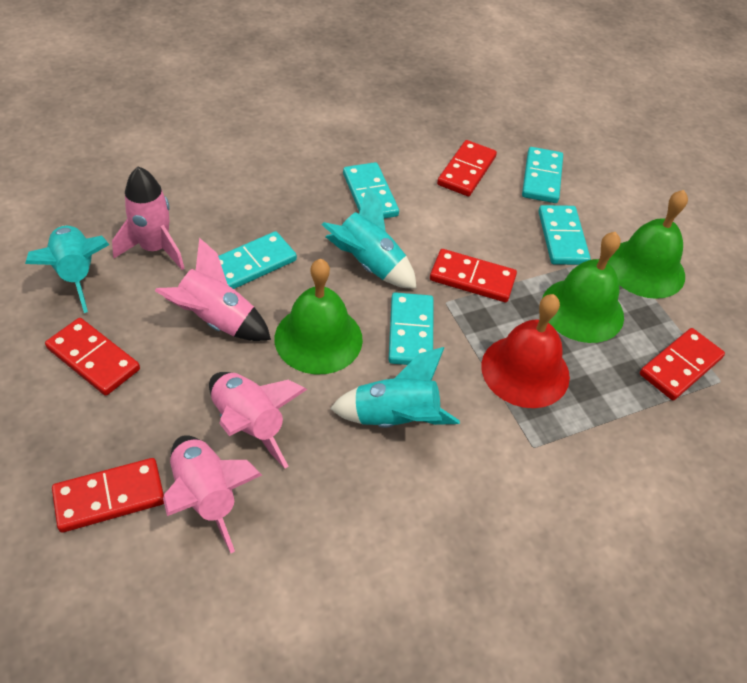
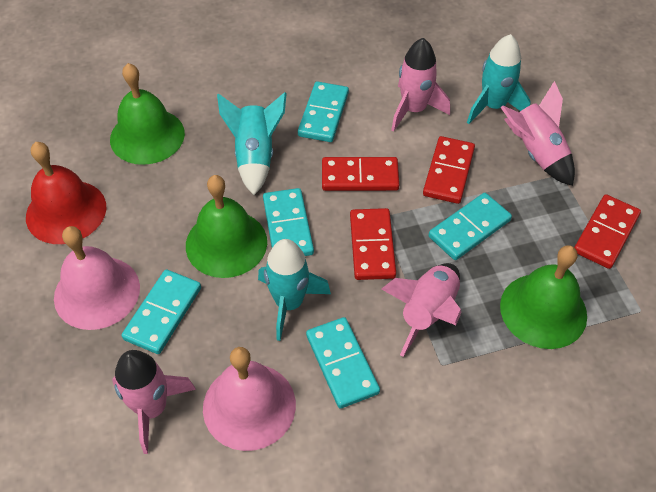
pink bell: none = 0 -> [54,226,140,330] [203,347,296,451] = 2
red domino: [45,318,140,396] [52,458,164,533] [430,249,517,302] [437,140,497,196] [640,328,725,400] = 5 -> [322,157,399,191] [350,208,396,280] [423,136,475,204] [574,194,641,269] = 4

